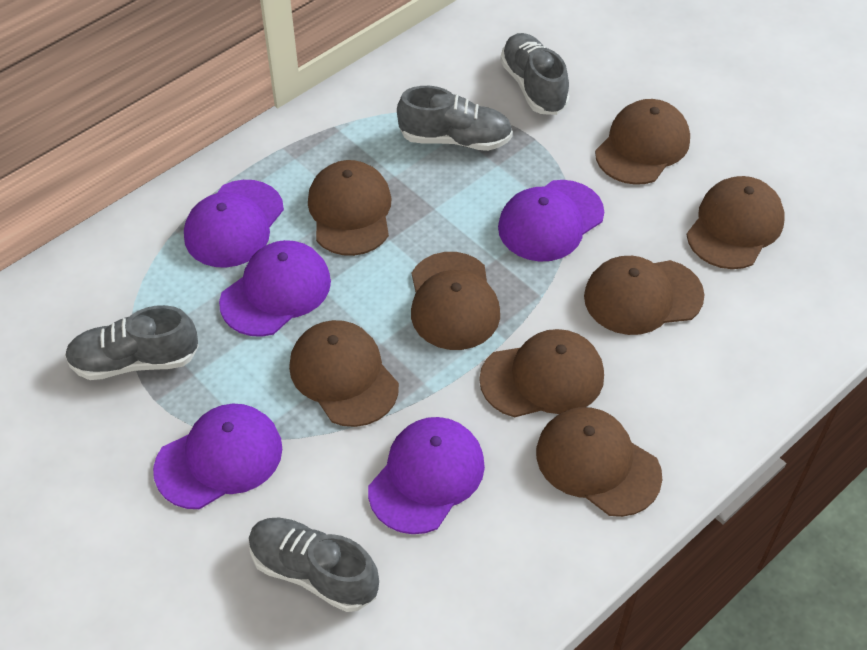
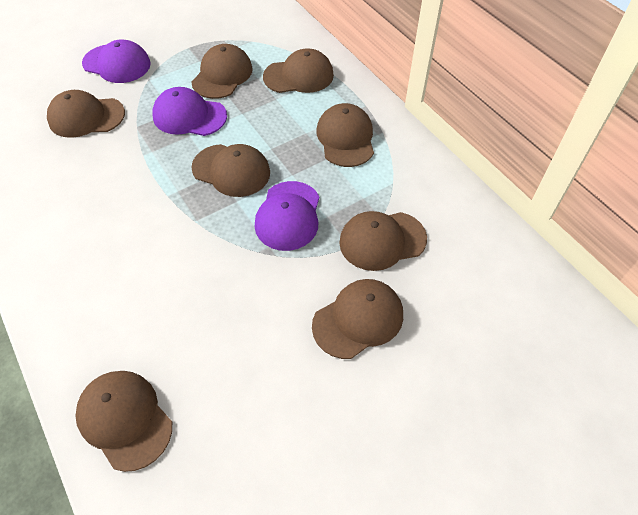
grey shoe: [65,305,199,380] [249,518,379,612] [397,86,513,151] [500,33,569,115] = 4 -> none = 0
purple cap: [153,404,282,509] [184,180,284,268] [219,240,331,337] [368,417,485,534] [498,180,604,262] = 5 -> [82,40,151,83] [152,87,227,136] [255,181,319,251] = 3

